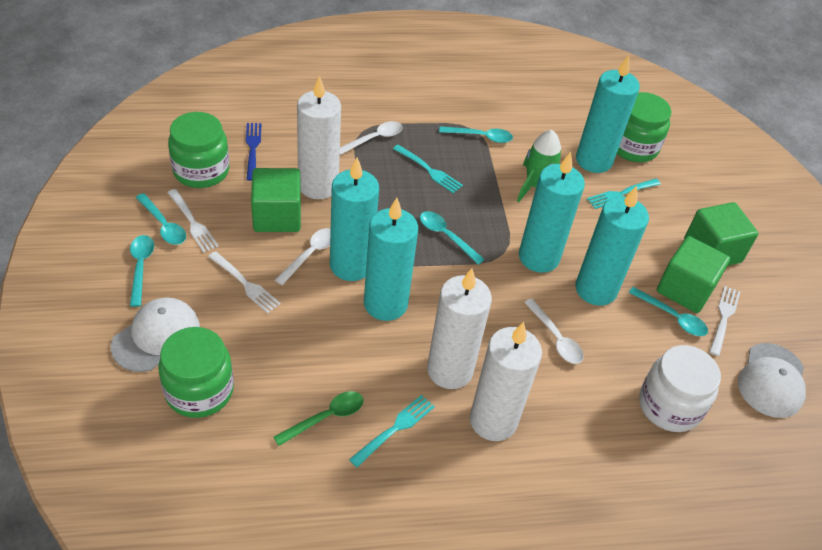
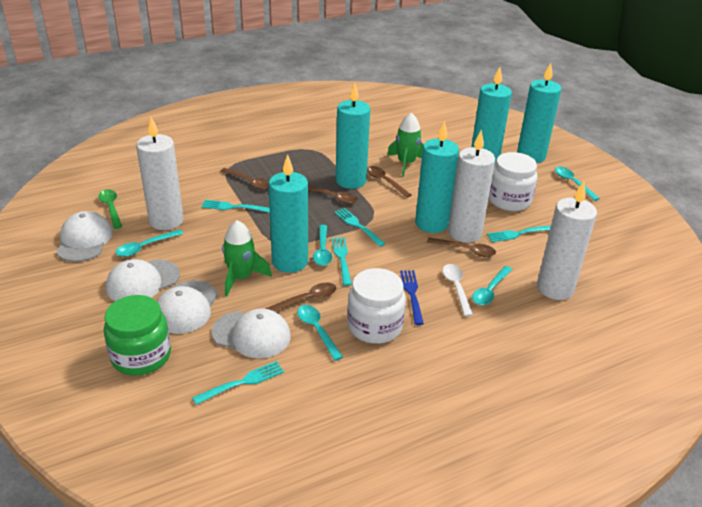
brown spoon: none = 0 -> [221,168,269,189] [265,282,336,312] [308,186,358,204] [367,166,411,198] [427,238,496,257] = 5
green cube: [251,168,301,232] [657,236,730,313] [684,202,758,266] = 3 -> none = 0
green jar: [158,327,234,418] [168,112,229,188] [617,92,671,162] = 3 -> [104,295,171,376] = 1
green rocket: [517,130,561,202] = 1 -> [222,220,272,296] [387,113,424,177] = 2
turquoise fork: [349,395,435,467] [393,145,463,193] [587,179,661,209] = 3 -> [193,361,284,405] [201,200,270,213] [332,237,352,286] [334,208,385,247] [487,225,551,242] = 5
white cap: [111,297,200,372] [738,343,806,418] = 2 -> [56,211,113,262] [106,259,180,301] [157,280,218,334] [212,309,291,359] = 4
white fork: [167,189,219,253] [208,251,281,313] [709,286,740,356] = 3 -> none = 0
white jar: [639,345,721,432] = 1 -> [347,268,406,344] [489,152,537,211] = 2
white spoon: [275,228,331,285] [340,121,403,155] [524,299,584,364] = 3 -> [443,264,473,317] = 1

